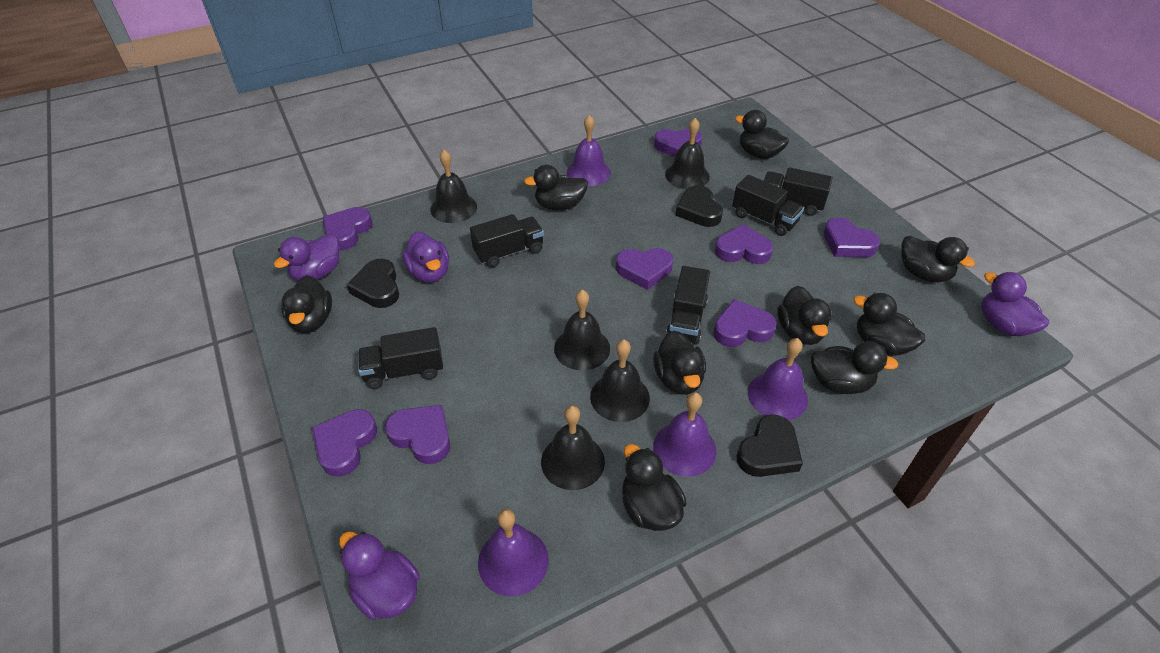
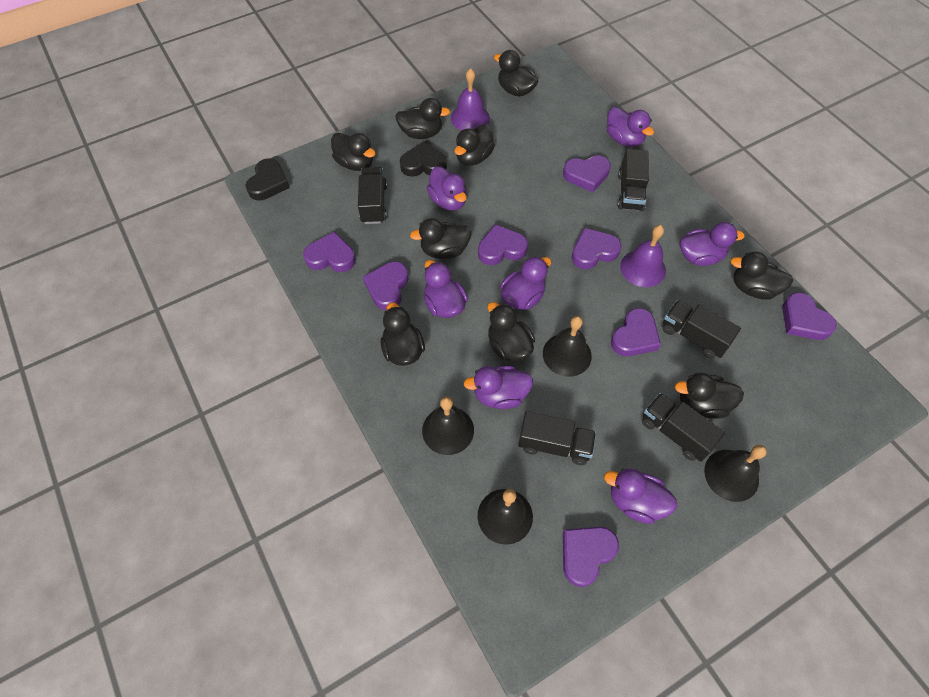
black bell: [430,150,477,223] [541,405,605,490] [554,290,610,370] [590,340,650,422] [665,118,710,189] = 5 -> [422,396,474,455] [478,489,533,545] [543,316,592,377] [704,445,767,502] = 4
black heart: [346,259,399,308] [675,185,723,227] [737,414,803,477] = 3 -> [245,158,290,201] [400,141,447,177] = 2
purple bell: [478,509,549,597] [567,115,611,186] [653,392,717,477] [748,338,808,420] = 4 -> [451,68,490,131] [620,225,666,287] = 2
purple duck: [274,233,340,281] [339,532,420,620] [402,232,449,283] [982,272,1049,336] = 4 -> [424,260,468,318] [427,166,467,211] [463,366,533,409] [500,256,551,310] [604,468,677,524] [607,107,654,147] [680,222,745,266] = 7

